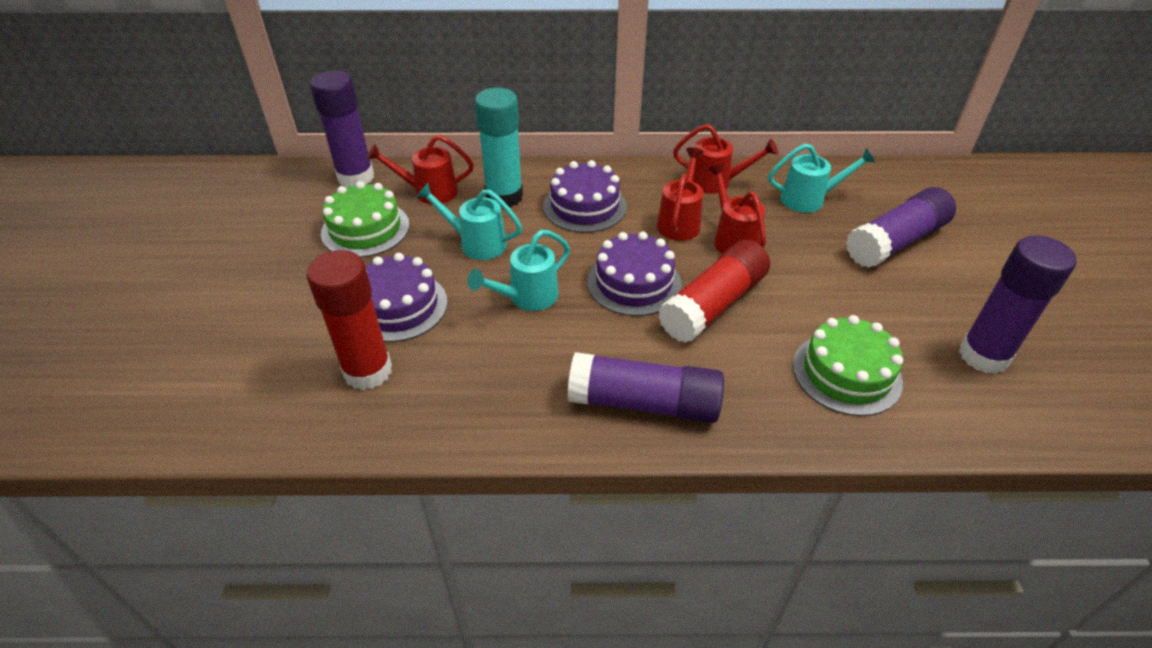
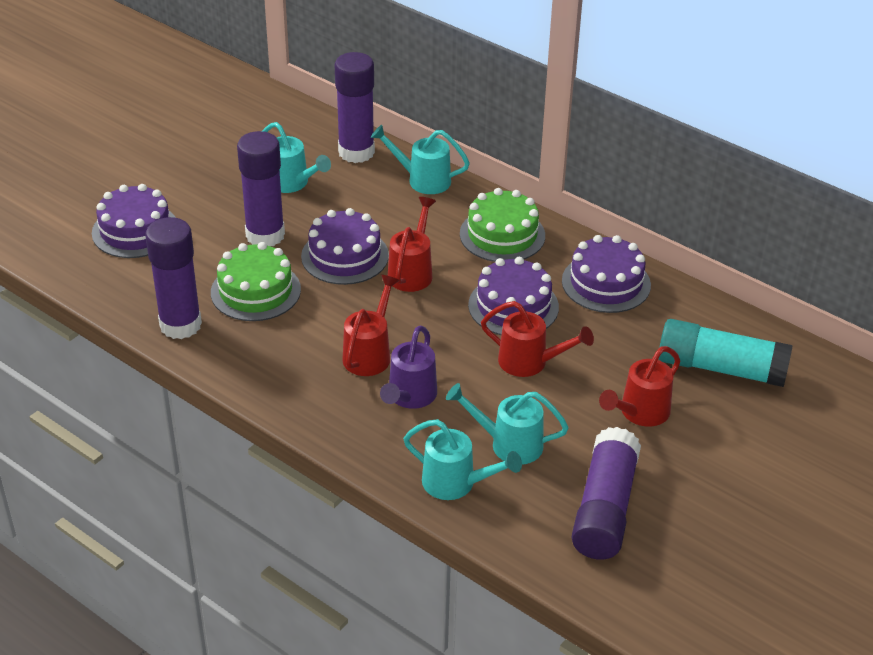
purple cake: [365,253,448,342] [543,160,627,233] [587,231,681,316] = 3 -> [92,184,176,258] [301,208,389,285] [468,257,559,335] [562,235,651,313] = 4
purple watering can: none = 0 -> [380,325,437,409] = 1
red glue stick: [307,250,392,390] [658,240,770,343] = 2 -> none = 0
turquoise watering can: [416,183,522,260] [467,230,570,311] [768,143,876,213] = 3 -> [263,122,331,193] [371,125,470,194] [403,419,522,500] [446,383,569,465] = 4

